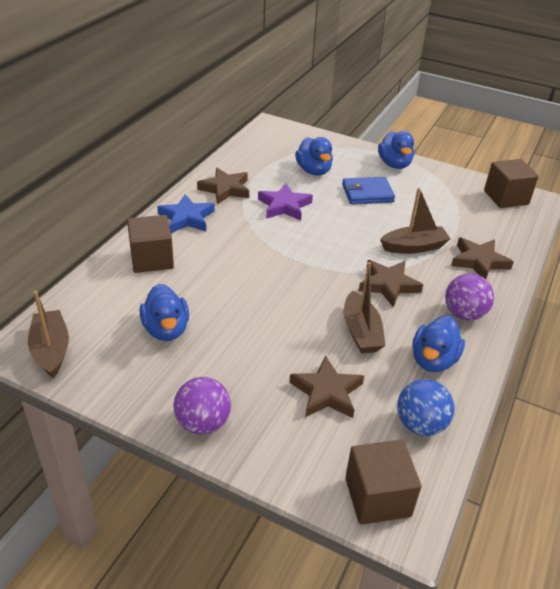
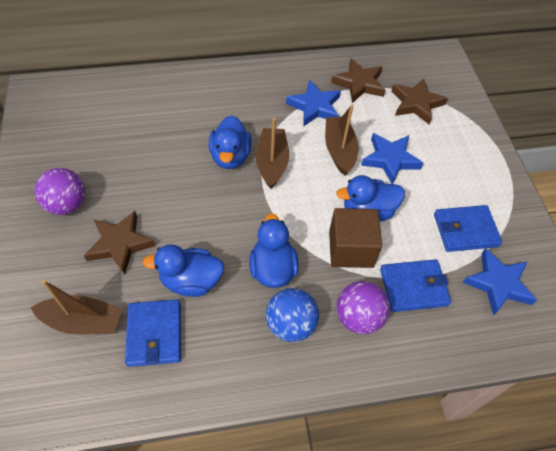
blue star: [157,194,215,233] = 1 -> [286,80,341,127] [361,133,423,184] [463,248,537,316] = 3
blue wallet: [342,177,395,204] = 1 -> [125,299,181,367] [380,259,451,312] [434,205,502,252] = 3
brown cube: [127,215,174,273] [345,440,421,524] [484,159,539,208] = 3 -> [329,208,382,268] = 1
brown star: [197,168,249,204] [289,355,364,418] [359,260,423,307] [451,237,514,279] = 4 -> [84,211,156,274] [331,58,385,103] [392,78,448,124] = 3
purple star: [258,183,313,221] = 1 -> none = 0

